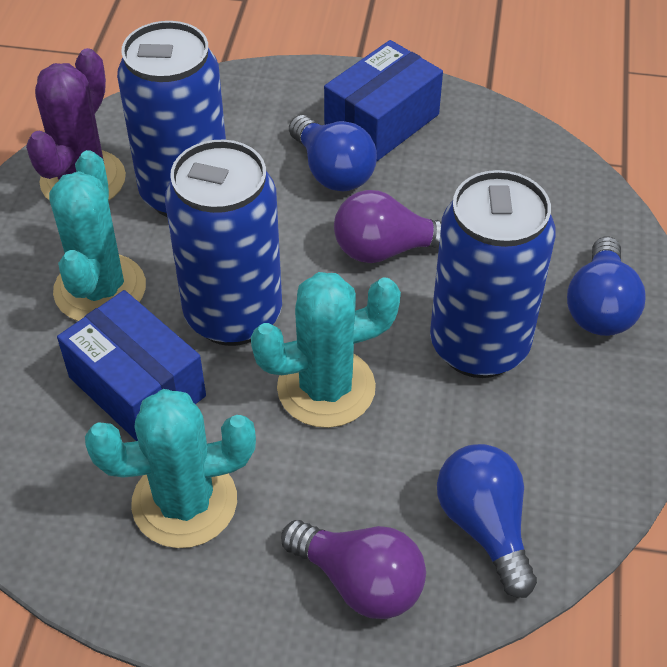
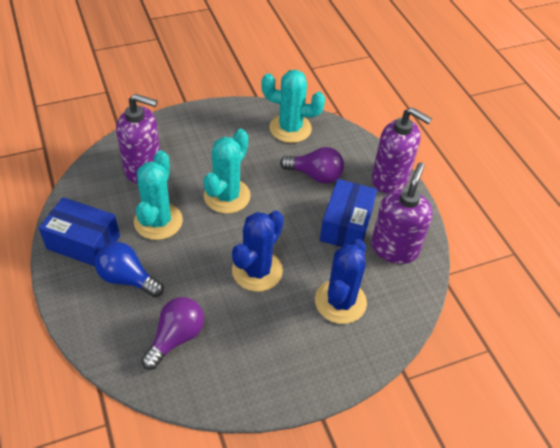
blue cactus: none = 0 -> [232,211,284,292] [315,239,367,324] = 2
blue can: [117,21,226,217] [165,140,282,346] [430,170,556,378] = 3 -> none = 0
blue light bulb: [289,115,377,191] [437,444,537,598] [567,237,646,336] = 3 -> [95,242,164,297] = 1
purple cactus: [26,48,126,201] = 1 -> none = 0
purple soap dispenser: none = 0 -> [116,94,160,183] [371,163,433,264] [372,107,432,193] = 3

